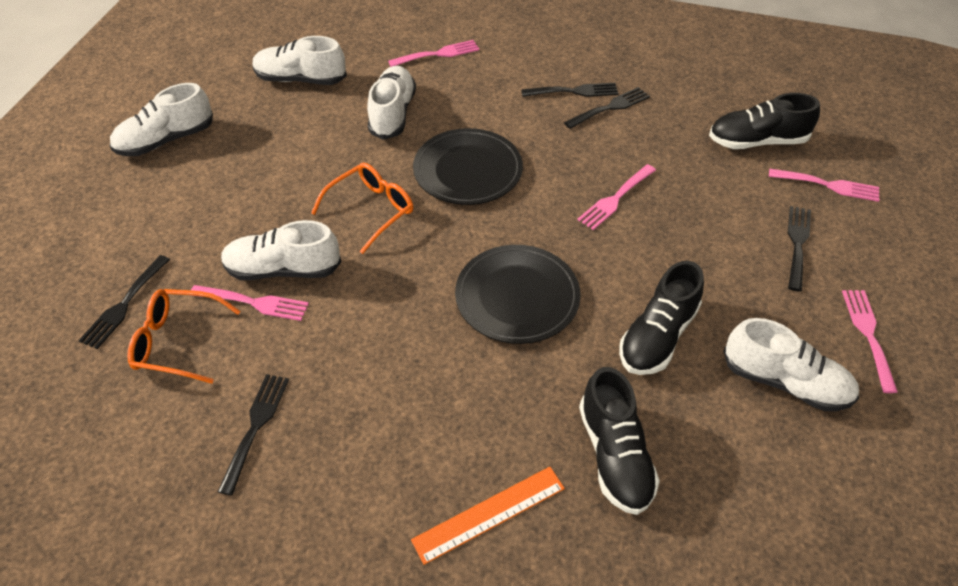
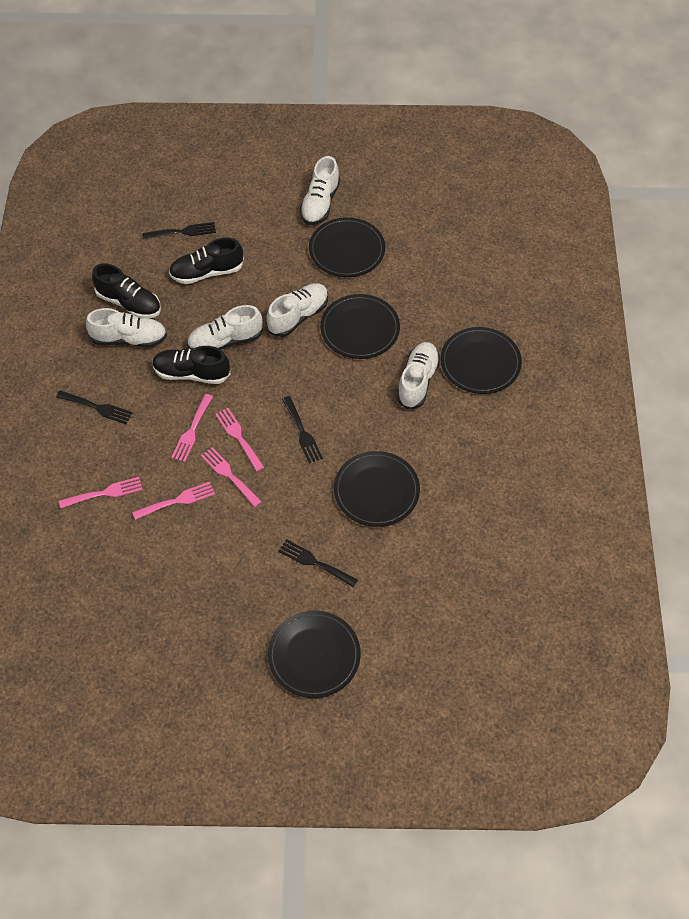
black fork: [78,255,170,349] [218,374,289,496] [521,83,619,97] [564,87,650,129] [788,206,811,292] = 5 -> [56,390,133,424] [142,222,216,239] [278,539,358,587] [282,396,323,464] = 4
black plate: [413,128,523,205] [455,245,581,344] = 2 -> [268,611,360,698] [309,217,385,277] [320,294,400,359] [334,451,420,527] [440,327,522,394] = 5
orange glasses: [127,289,241,384] [311,162,413,254] = 2 -> none = 0
orange ruler: [411,467,565,565] = 1 -> none = 0

